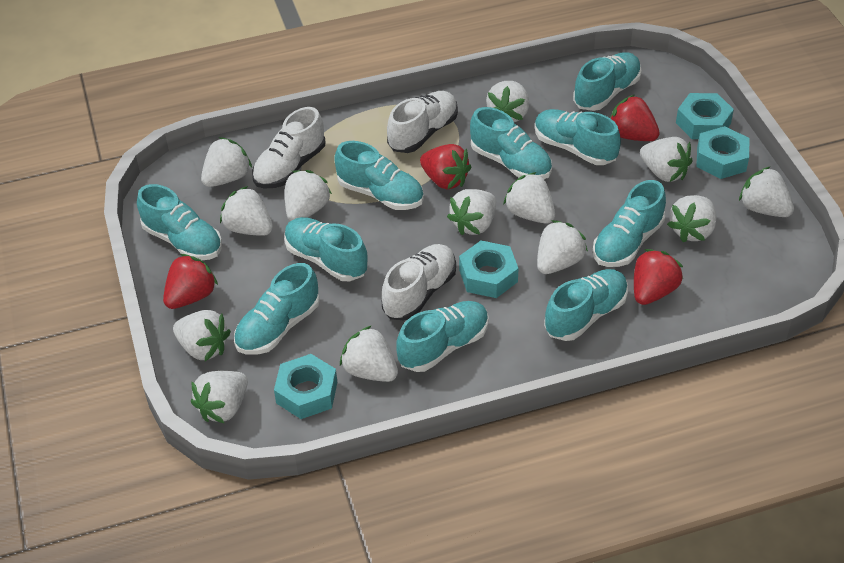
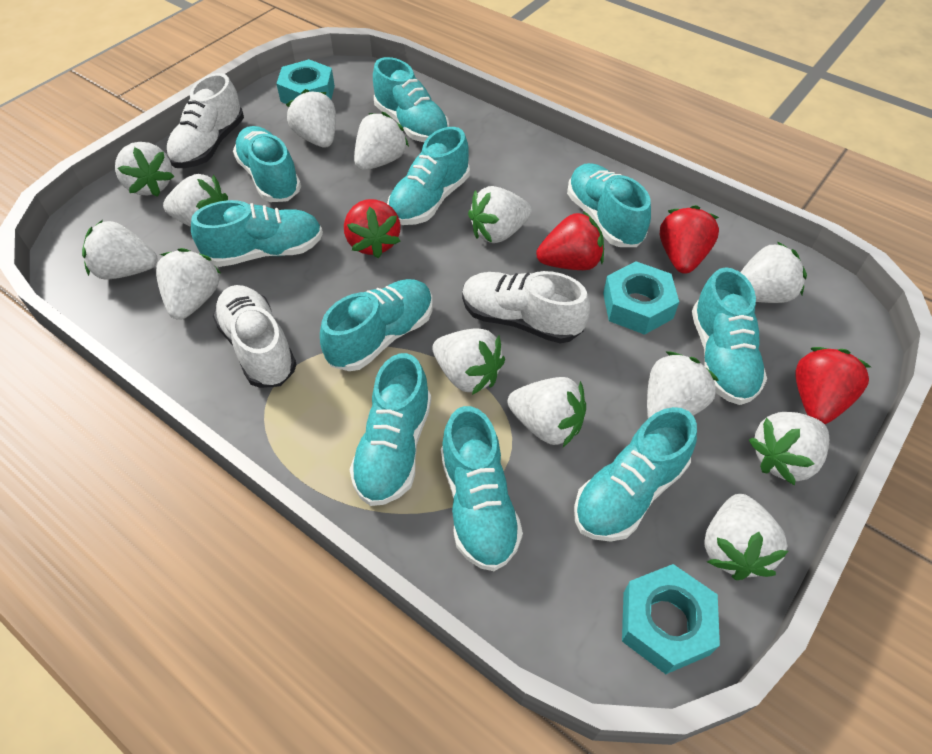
turquoise nut: [274,354,337,419] [459,240,518,298] [676,93,734,139] [696,126,749,179] = 4 -> [276,59,335,104] [603,261,679,335] [622,564,720,674] = 3

